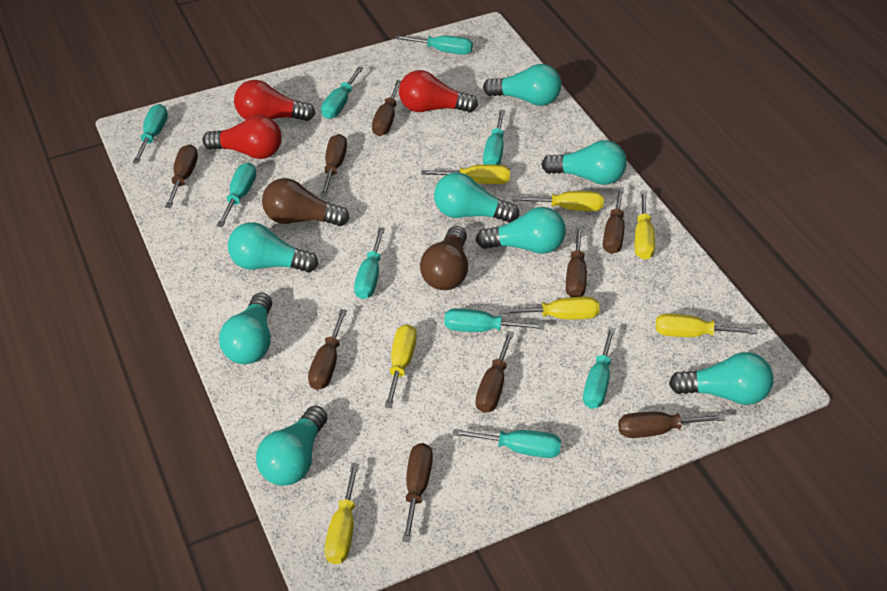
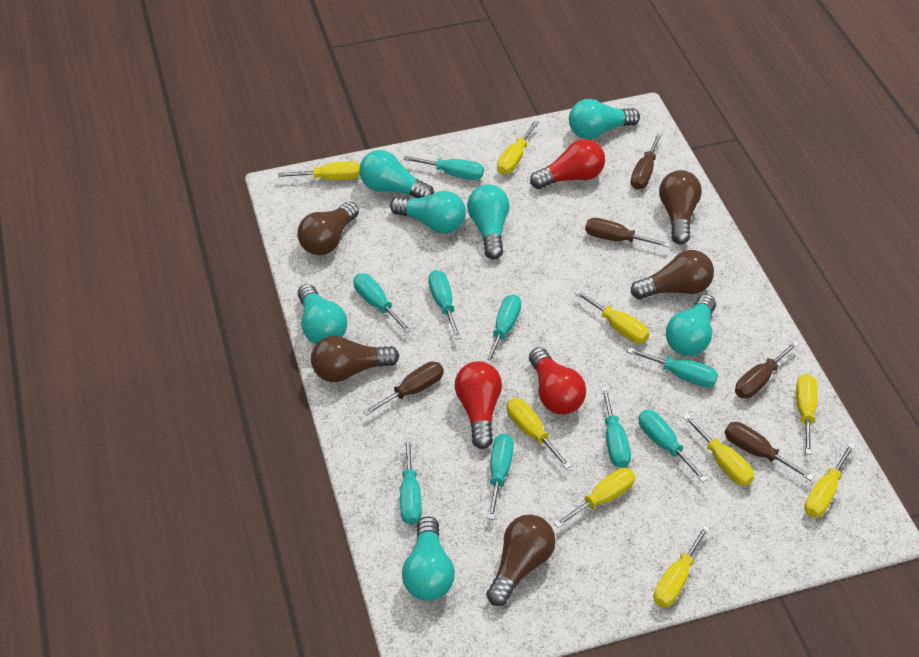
brown light bulb: [262,178,349,226] [420,226,468,290] = 2 -> [297,201,359,255] [311,336,399,382] [486,514,556,606] [631,250,714,299] [659,170,702,244] = 5
brown screwdriver: [165,144,198,208] [308,309,347,390] [321,134,347,197] [372,80,401,136] [402,443,433,543] [476,331,514,413] [566,226,587,297] [603,187,624,254] [618,412,726,438] = 9 -> [363,362,444,416] [585,218,670,248] [631,133,662,190] [725,422,814,481] [735,341,799,398] = 5
turquoise light bulb: [219,293,272,364] [228,222,318,273] [256,406,328,486] [434,173,519,223] [476,207,566,254] [483,64,561,106] [541,140,627,185] [669,352,773,405] = 8 -> [298,284,347,344] [359,150,434,198] [390,191,466,234] [402,517,455,601] [467,184,510,259] [569,99,640,139] [666,294,716,356] = 7
yellow screwdriver: [324,463,359,564] [385,324,417,408] [421,164,510,184] [500,297,599,319] [513,191,604,211] [635,191,655,260] [656,313,758,337] = 7 -> [278,161,360,180] [497,121,539,174] [507,398,571,469] [554,468,636,528] [574,290,649,343] [654,525,710,607] [683,414,754,486] [796,374,818,455] [804,443,856,517] = 9

